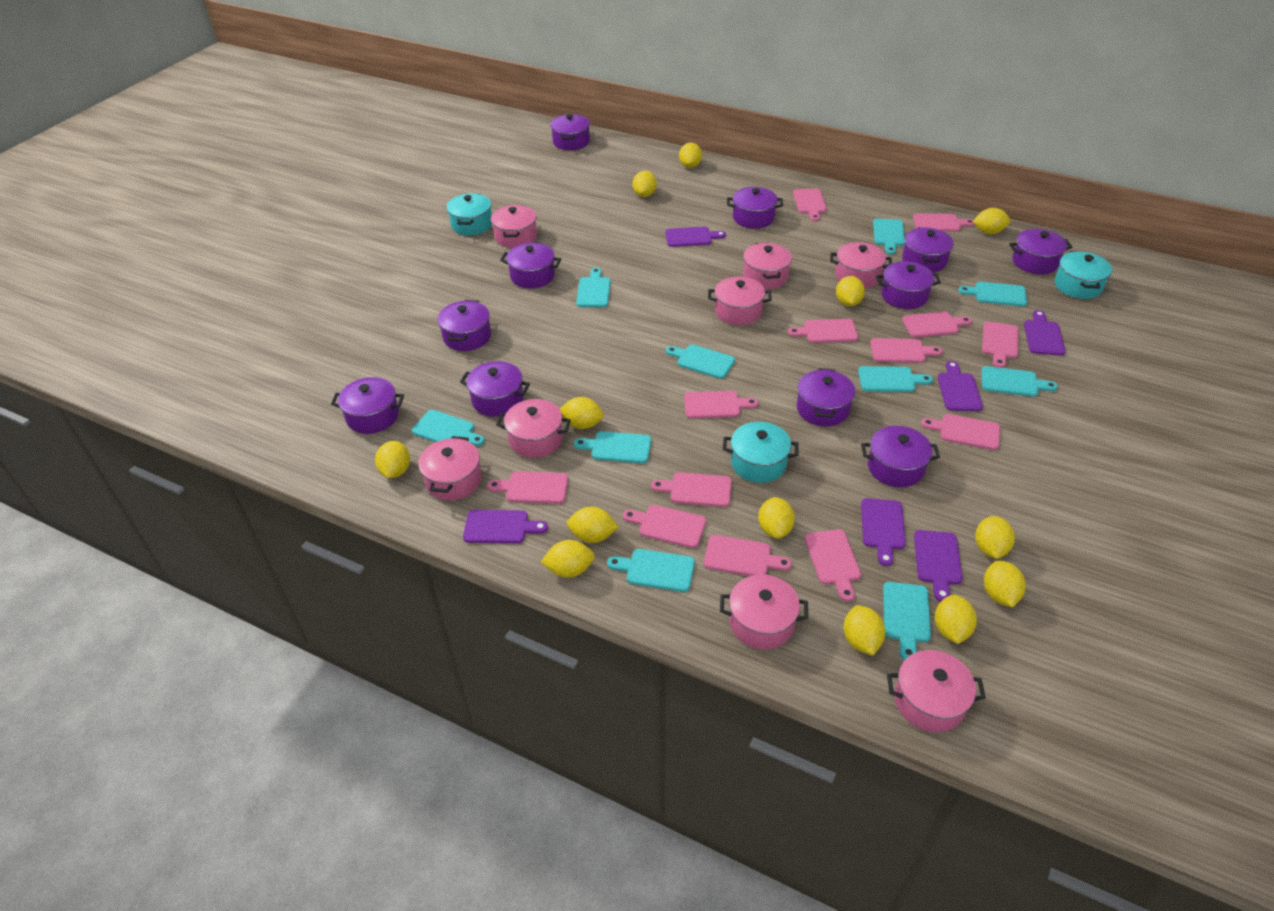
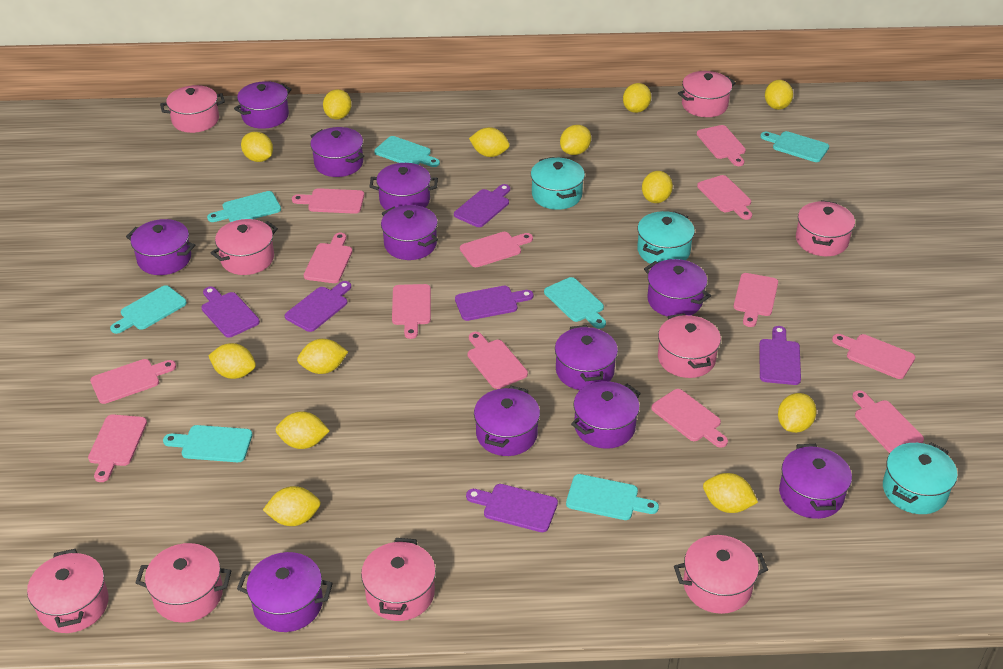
pink pot: [418,436,482,500] [491,205,537,248] [497,399,571,458] [708,276,772,325] [720,575,808,649] [743,242,792,289] [830,242,892,288] [887,650,986,733] = 8 -> [27,549,109,633] [135,543,231,623] [160,85,225,133] [211,219,278,275] [361,538,436,621] [658,313,721,378] [674,535,768,614] [678,71,736,117] [796,200,855,256] = 9
turquoise cutting board: [412,410,485,446] [574,431,651,463] [576,267,610,307] [607,549,695,592] [666,344,735,379] [858,366,933,392] [873,219,905,254] [883,582,931,660] [958,282,1027,306] [981,366,1058,397] = 10 -> [110,285,187,334] [163,425,252,462] [207,191,281,222] [374,136,440,167] [544,277,606,329] [566,474,659,520] [760,131,829,162] = 7

